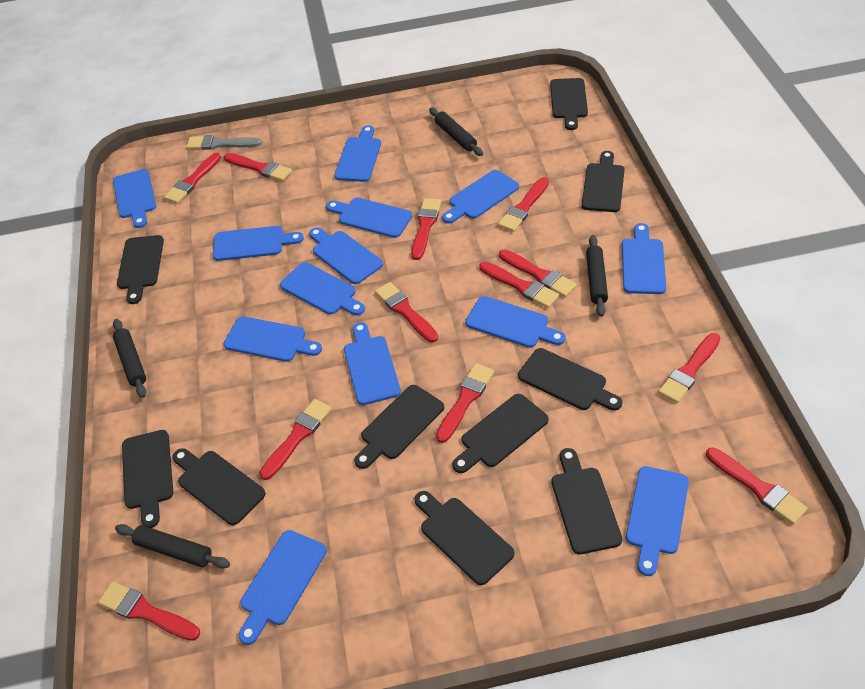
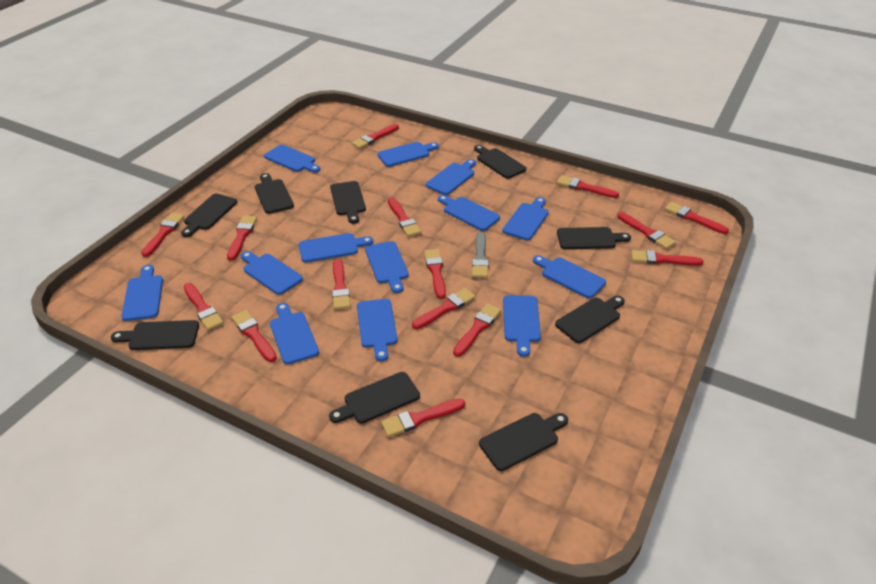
black cutting board: [117,235,164,304] [122,430,173,528] [172,448,266,525] [354,385,444,469] [414,491,515,585] [452,394,549,473] [518,348,622,411] [550,78,588,130] [552,448,623,554] [581,151,625,212] = 10 -> [111,320,199,350] [181,193,237,237] [255,173,294,214] [329,372,420,423] [330,181,366,224] [474,145,526,179] [479,413,568,471] [555,296,625,343] [557,227,631,249] = 9
black rolling pin: [113,319,147,398] [115,524,230,569] [429,107,483,156] [586,235,608,317] = 4 -> none = 0
red brush: [98,582,200,641] [164,153,221,204] [224,153,292,181] [260,399,332,480] [375,282,438,342] [411,198,441,260] [436,363,494,443] [479,262,559,308] [498,177,549,232] [499,249,577,297] [658,333,720,403] [706,447,807,524] = 12 -> [141,213,185,257] [184,283,223,330] [227,216,257,261] [232,310,277,362] [332,259,351,309] [352,124,399,149] [381,399,465,437] [388,197,421,237] [412,288,476,329] [424,249,446,299] [453,303,501,357] [557,175,619,198] [618,212,676,249] [631,250,703,266] [665,202,729,234] = 15

